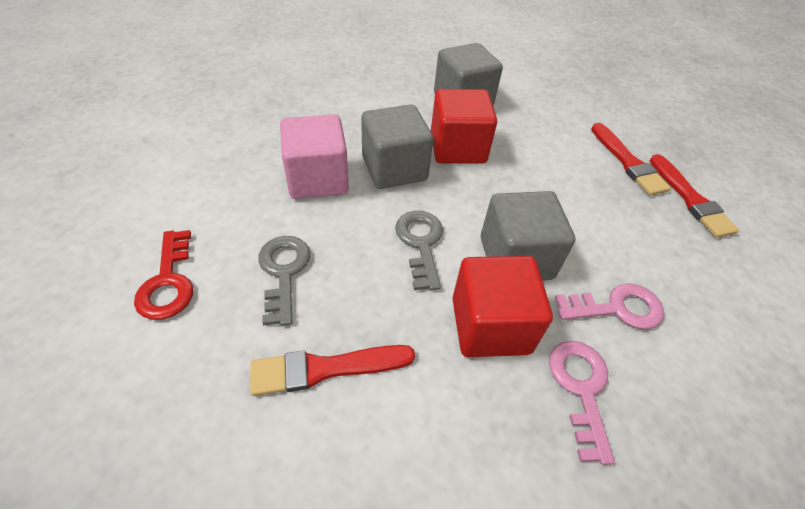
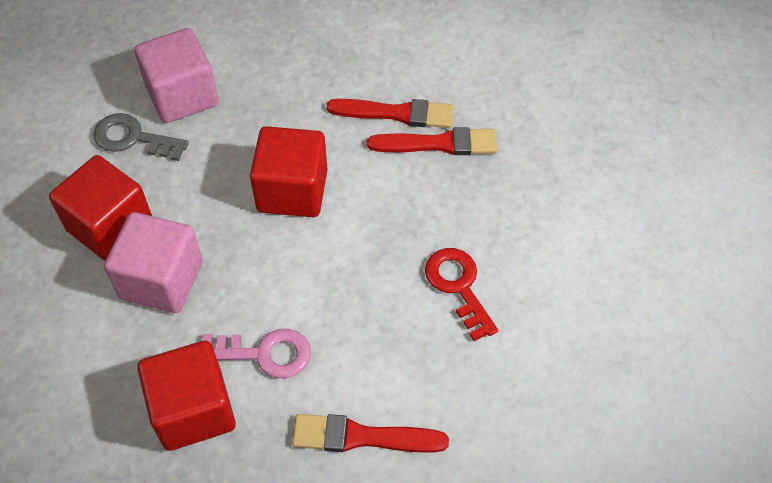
grey cube: [361,104,433,189] [434,43,503,106] [481,191,575,281] = 3 -> none = 0
grey key: [258,236,310,326] [395,211,443,291] = 2 -> [93,113,189,161] = 1
pink cube: [280,114,349,199] = 1 -> [104,212,203,313] [134,28,219,123] = 2
pink key: [549,341,615,465] [554,283,664,329] = 2 -> [203,329,311,378] = 1
red cube: [431,89,497,164] [452,256,553,357] = 2 -> [49,155,152,261] [137,340,236,451] [250,126,328,217] = 3

